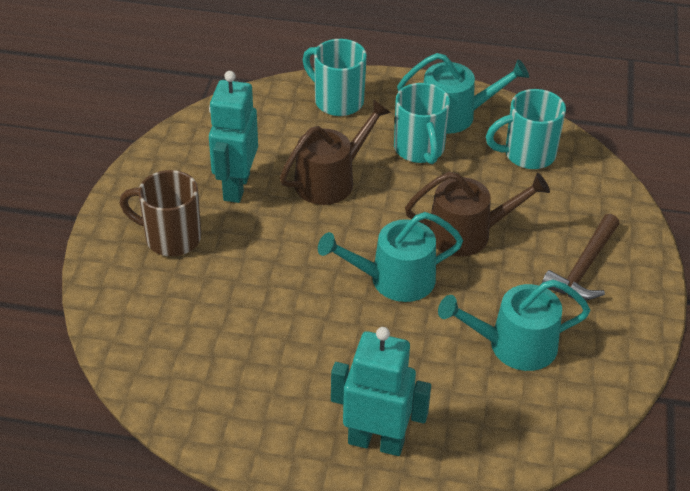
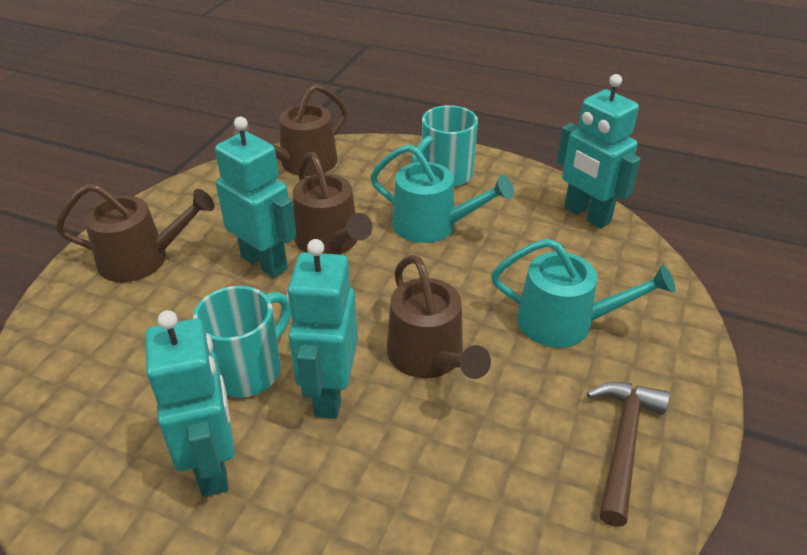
brown mug: [120,170,201,256] = 1 -> none = 0
brown watering can: [280,99,391,205] [405,172,550,257] = 2 -> [56,184,215,282] [233,84,347,176] [293,152,372,254] [387,255,491,379] = 4
turquoise mug: [303,39,367,116] [394,83,450,164] [486,89,566,169] = 3 -> [193,286,291,397] [411,105,478,187] = 2
turquoise robot: [209,71,258,203] [331,327,431,456] = 2 -> [145,310,235,497] [215,117,297,278] [287,239,358,419] [557,74,641,229] = 4
turquoise watering can: [318,212,463,302] [397,53,529,134] [438,280,590,371] = 3 -> [370,144,514,243] [491,239,675,348] = 2

